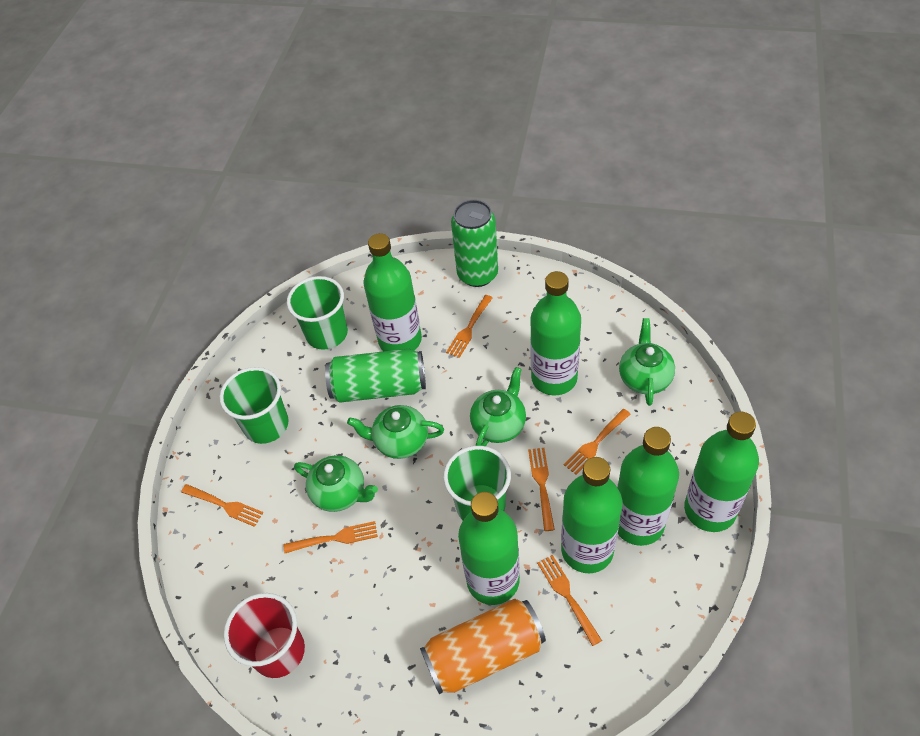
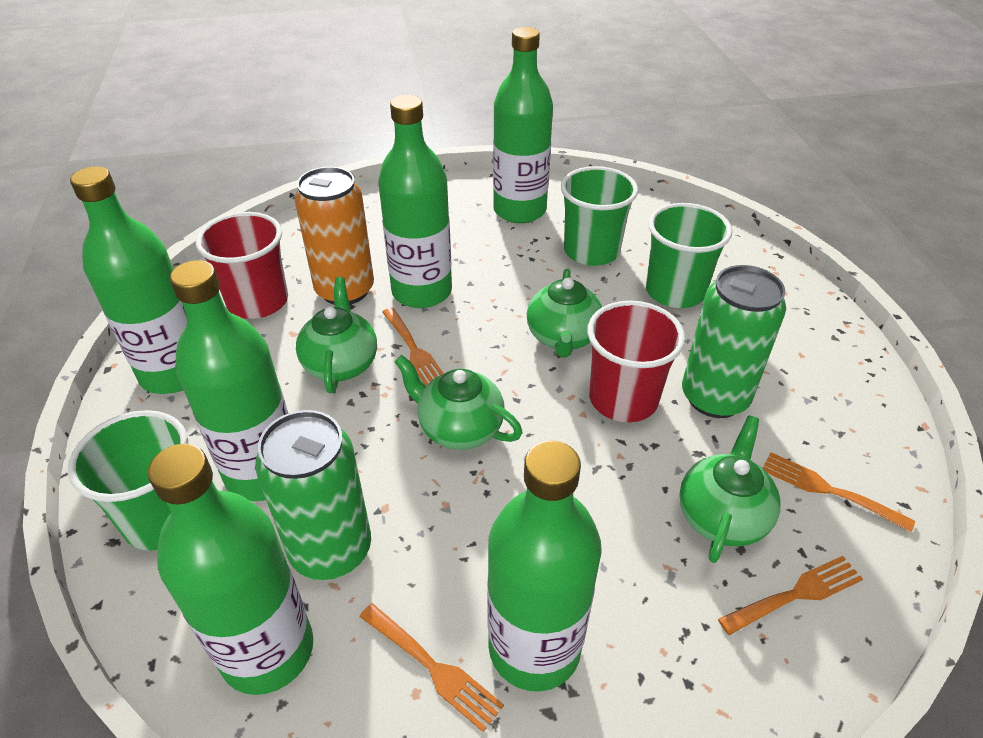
orange fork: [181,484,263,527] [284,521,378,553] [446,295,493,358] [528,448,555,531] [537,555,602,646] [564,409,630,475] = 6 -> [359,603,504,732] [382,307,444,386] [718,556,863,635] [763,452,915,532] = 4
red cup: [224,593,305,678] = 1 -> [196,212,288,319] [587,301,685,422] = 2

